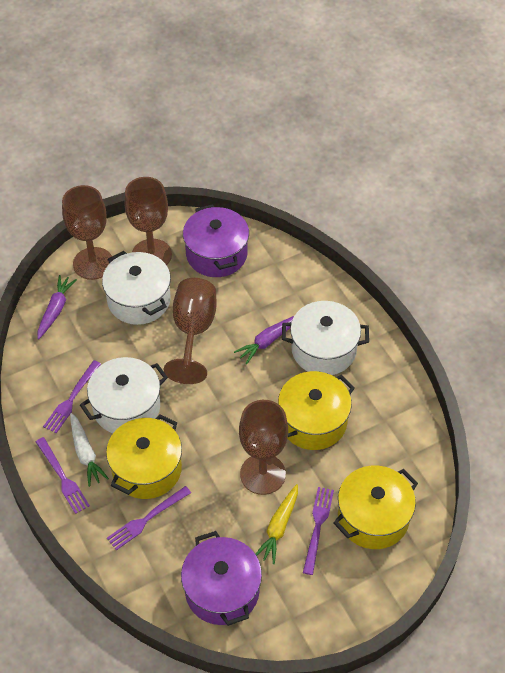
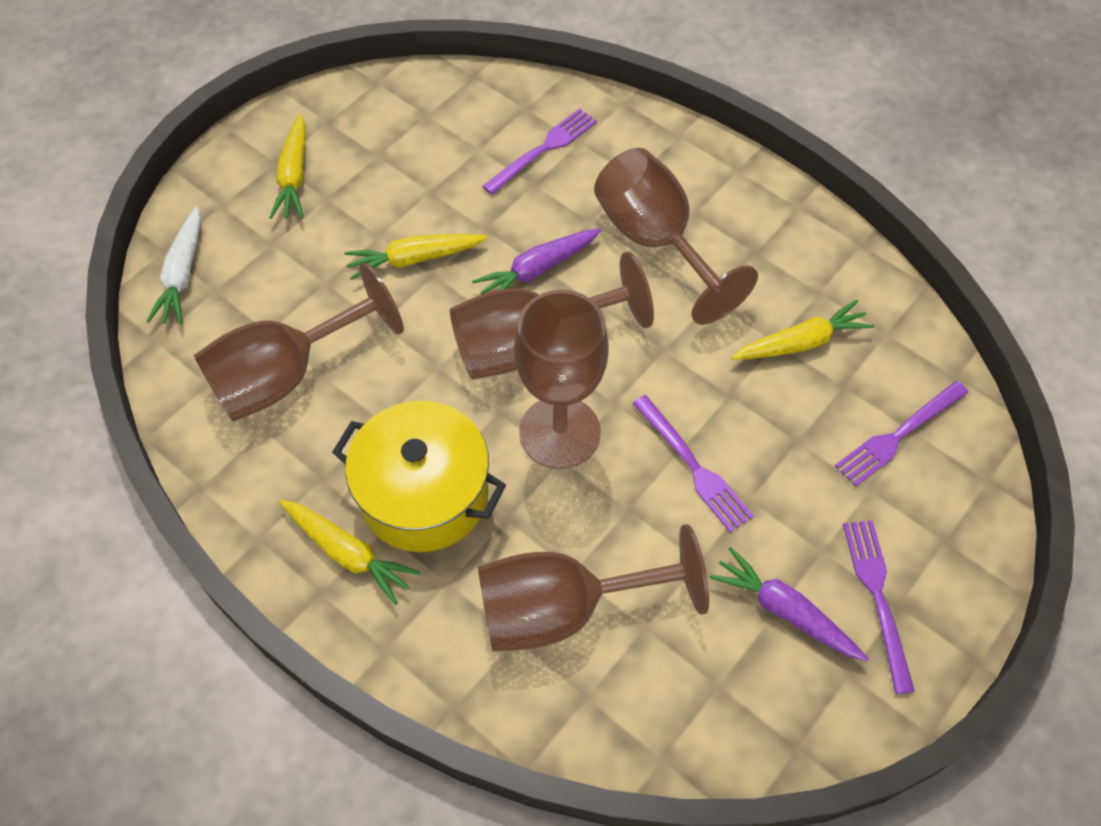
brown goblet: [62,185,112,280] [124,177,172,265] [164,278,216,384] [239,400,288,495] = 4 -> [194,263,404,422] [450,252,654,379] [478,524,709,652] [514,290,609,469] [594,148,758,325] = 5
purple pot: [181,531,262,626] [183,204,249,277] = 2 -> none = 0
white pot: [80,357,168,433] [102,251,171,325] [282,301,369,375] = 3 -> none = 0
yellow carrot: [256,484,298,564] = 1 -> [269,113,306,219] [279,500,420,605] [344,234,488,280] [731,300,874,360] = 4
yellow pot: [106,414,182,499] [278,371,355,450] [333,465,418,549] = 3 -> [332,401,506,552] = 1

